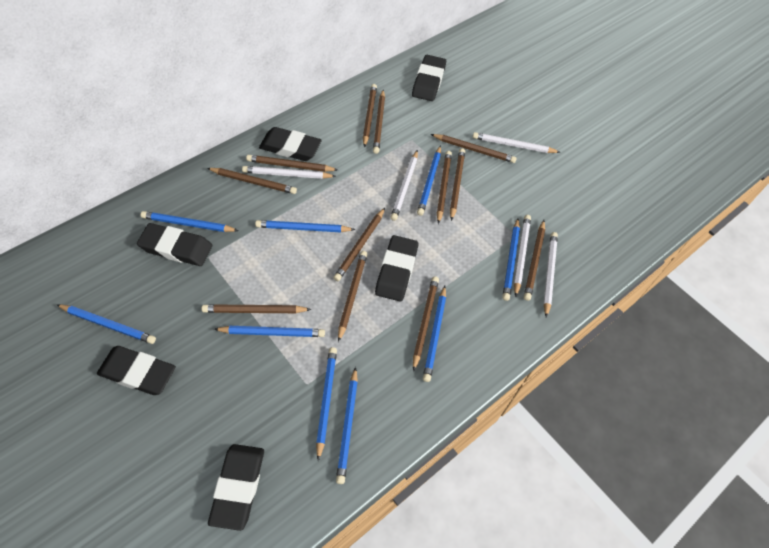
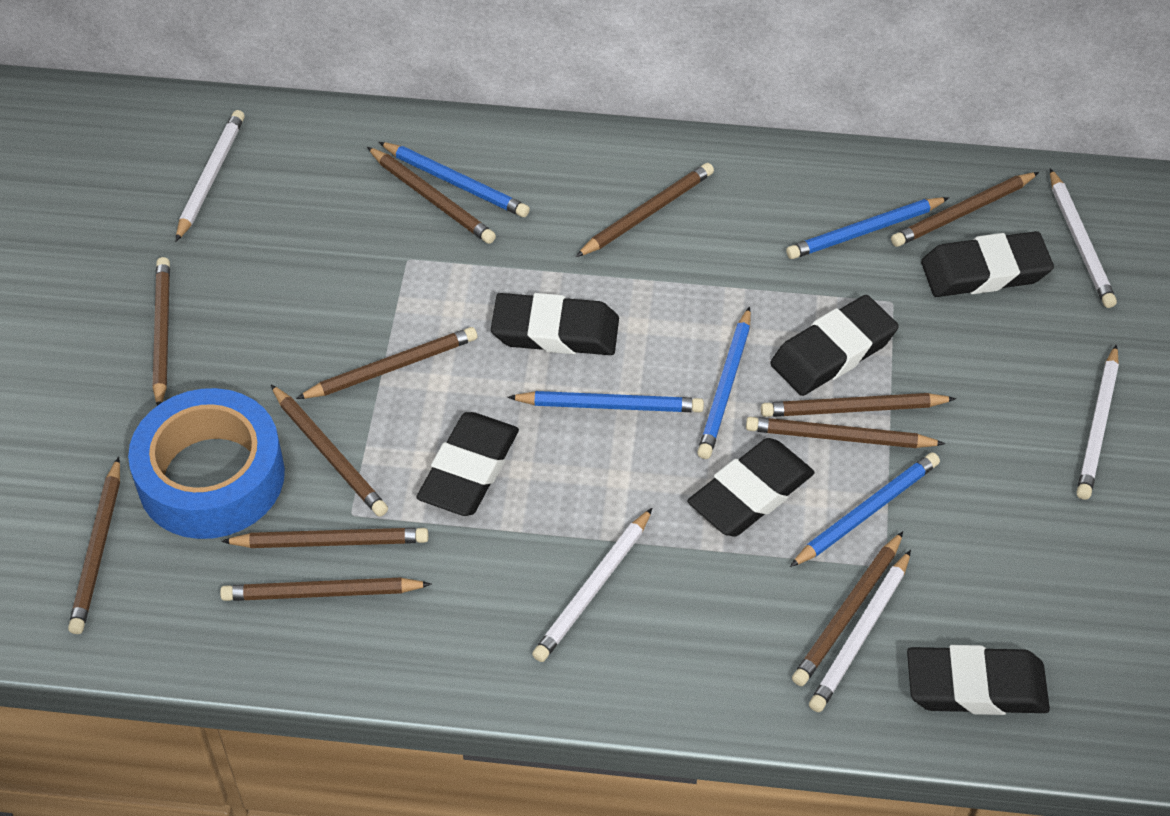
blue pencil: [56,304,156,344] [141,211,239,232] [214,326,325,337] [255,220,355,232] [316,347,337,461] [336,367,358,484] [417,145,441,216] [423,286,446,382] [502,218,520,301] = 9 -> [379,142,530,217] [508,391,704,412] [697,307,751,459] [786,197,949,259] [790,452,940,567] = 5
blue tape: none = 0 -> [128,388,285,539] = 1

